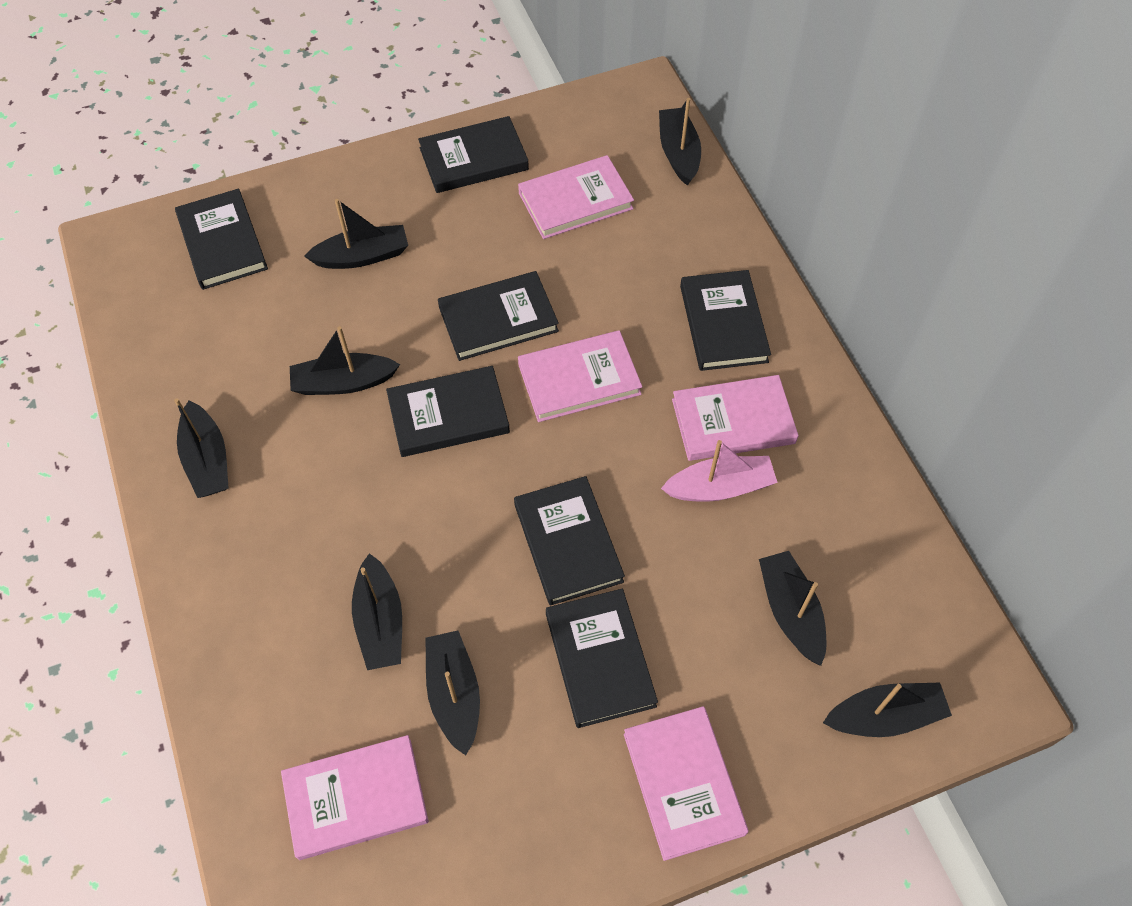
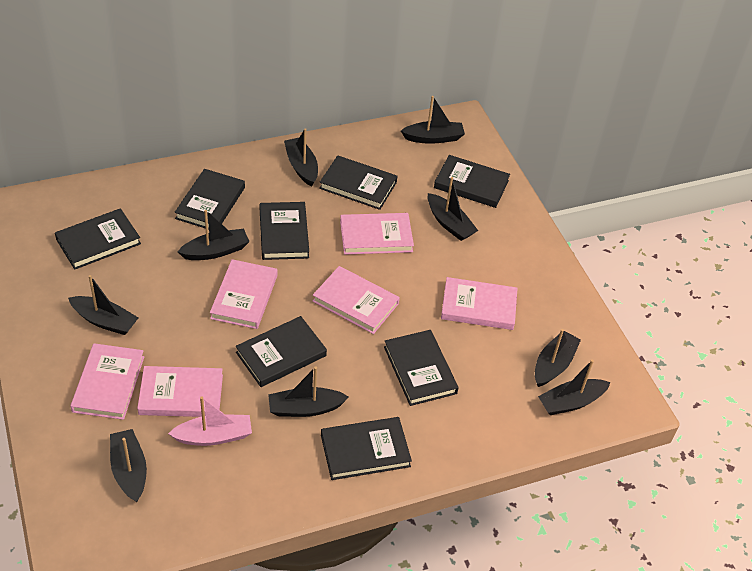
black boat: [174,398,229,498] [290,326,400,395] [304,199,408,269] [352,553,402,670] [425,631,480,756] [659,98,701,186] [759,551,827,666] [823,682,952,737] = 8 -> [68,275,138,335] [110,429,147,502] [178,210,250,260] [268,367,349,417] [284,128,318,187] [401,96,465,144] [428,177,478,241] [535,329,581,387] [538,359,611,415] = 9
black book: [175,189,268,290] [386,366,510,457] [418,116,529,193] [438,271,559,361] [514,476,625,606] [546,589,658,728] [680,270,771,371] = 7 -> [55,208,141,270] [175,169,245,229] [236,316,327,387] [259,202,309,260] [319,155,397,210] [321,417,412,480] [384,330,459,406] [434,155,510,208] = 8
pink book: [281,735,429,860] [518,155,634,239] [518,330,642,422] [624,706,749,861] [672,375,799,461] = 5 -> [70,343,144,420] [137,366,223,417] [210,259,278,329] [313,266,400,334] [340,213,414,255] [441,277,518,330] = 6

